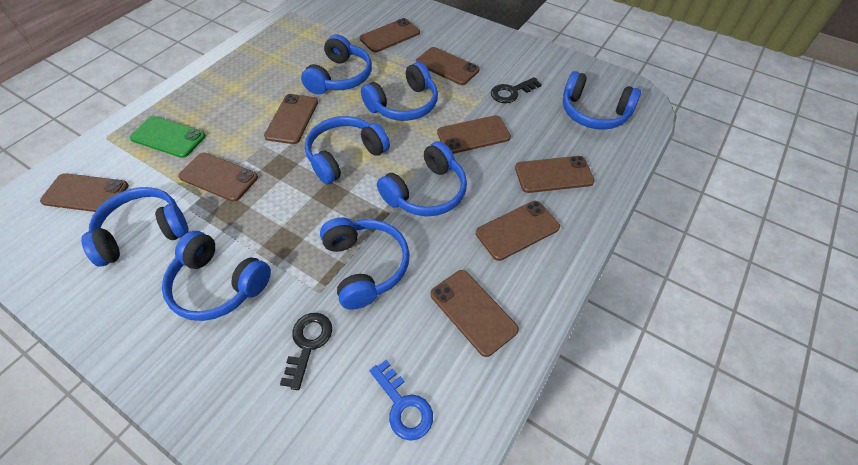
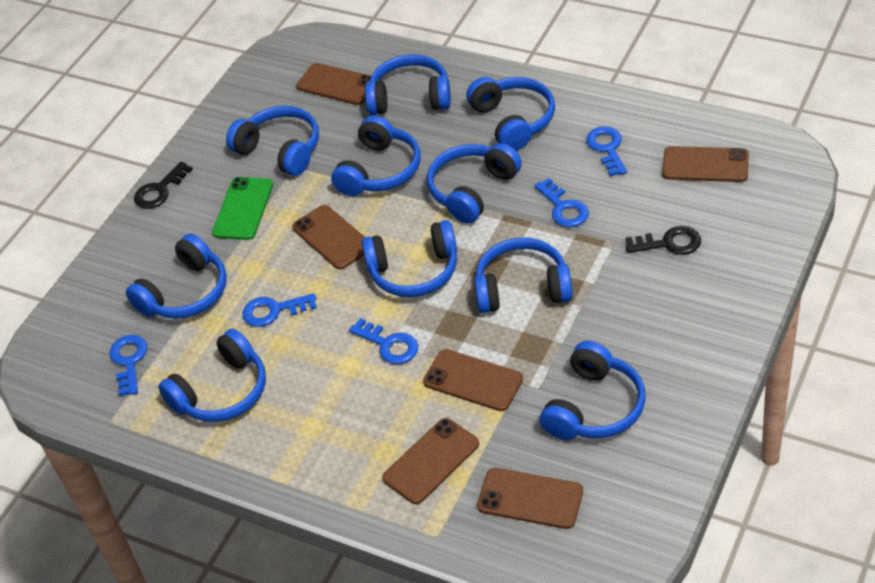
blue headphones: [81,187,189,267] [162,231,271,321] [301,34,372,94] [305,116,390,184] [320,217,410,310] [361,62,438,121] [377,141,467,217] [563,71,641,130] = 8 -> [126,234,227,319] [158,329,266,422] [226,106,319,176] [331,115,421,196] [361,220,457,297] [365,54,451,115] [427,143,522,224] [466,77,555,151] [474,238,573,313] [540,341,646,440] = 10
blue key: [370,360,433,441] = 1 -> [109,335,148,396] [243,293,317,327] [349,318,418,364] [534,178,589,227] [586,126,627,176] = 5
brown phone: [40,173,129,212] [178,153,258,202] [264,94,318,144] [360,18,420,52] [416,47,480,85] [430,270,519,357] [437,115,511,154] [476,201,560,261] [515,156,595,193] = 9 -> [292,205,365,270] [296,63,371,105] [382,418,479,504] [423,349,523,411] [477,468,583,529] [662,146,749,182] = 6

